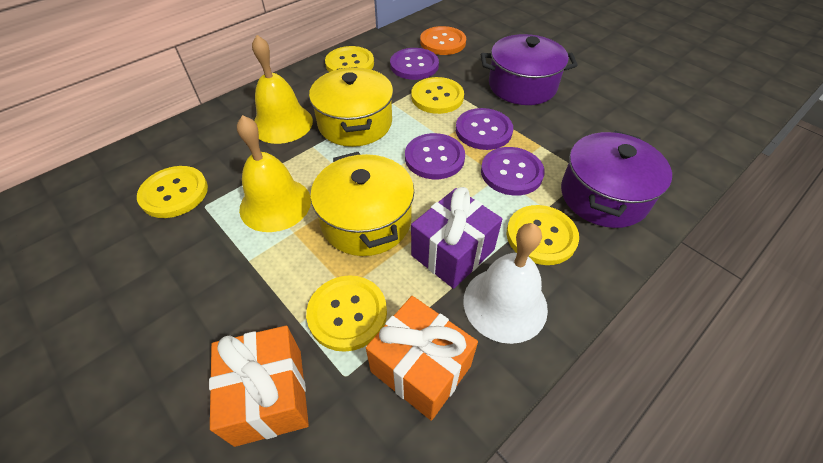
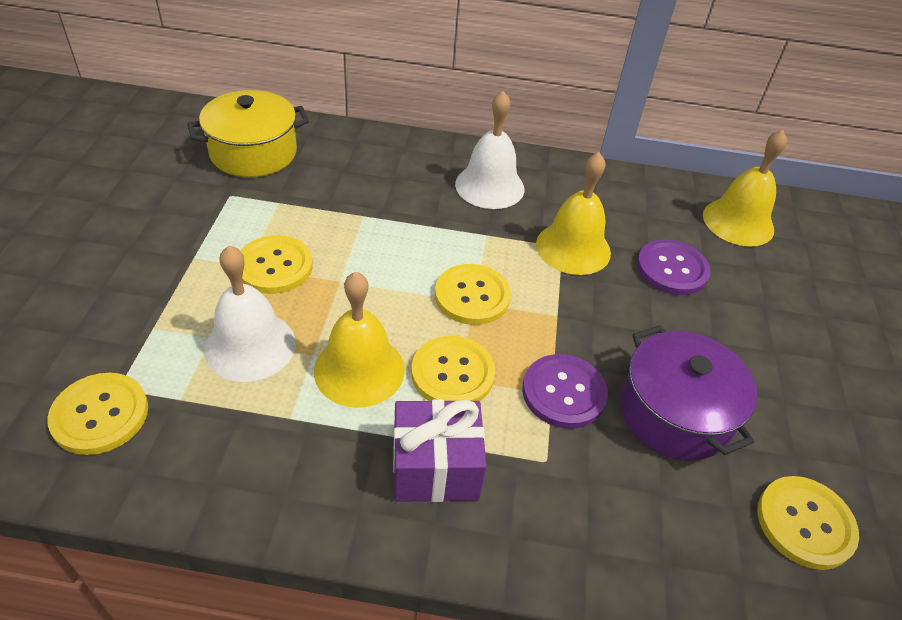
orange button: [420,26,466,55] = 1 -> none = 0
orange gift: [209,326,309,447] [366,296,478,420] = 2 -> none = 0
purple button: [390,48,439,80] [405,133,465,179] [456,108,513,150] [481,147,545,196] = 4 -> [522,354,608,429] [637,239,710,295] = 2
purple pot: [481,34,578,105] [561,131,672,228] = 2 -> [620,325,757,461] = 1
white bell: [463,223,548,344] = 1 -> [204,245,296,382] [455,91,524,209] = 2
yellow bell: [237,115,311,232] [252,35,313,144] = 2 -> [314,272,405,408] [536,152,611,275] [703,130,787,246] = 3
yellow pot: [309,67,393,147] [310,152,414,256] = 2 -> [187,90,309,177] = 1

